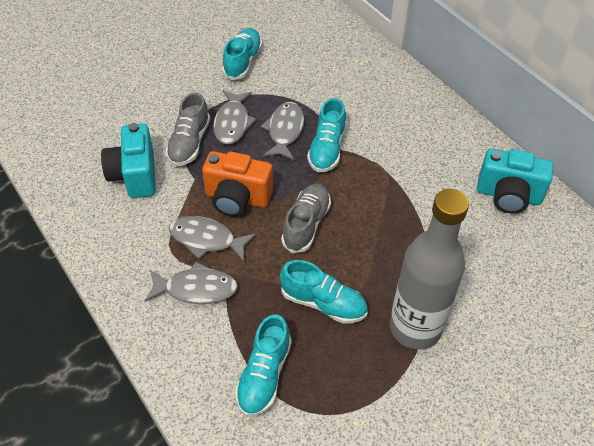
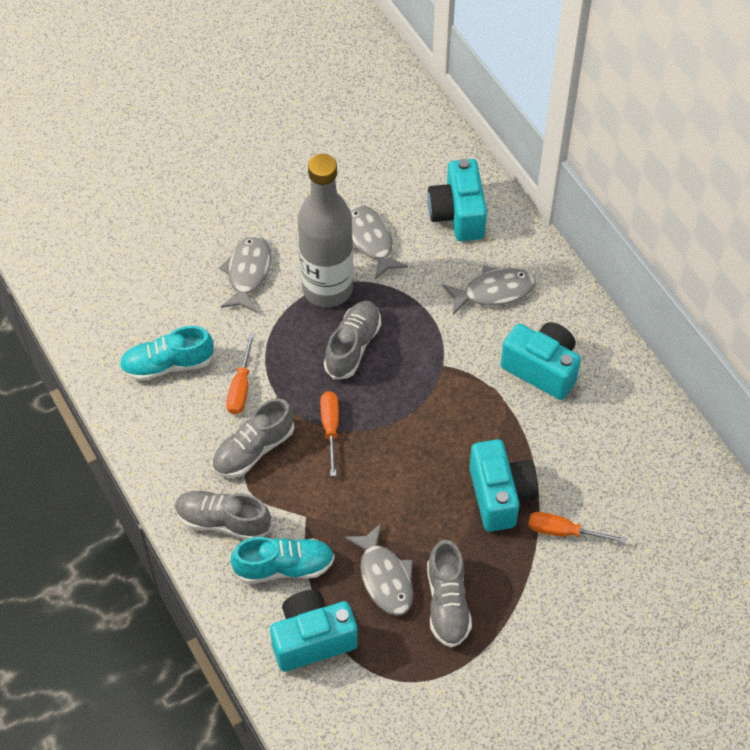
grey shoe: [166,92,210,166] [281,183,331,253] = 2 -> [175,490,271,540] [212,398,294,478] [324,301,381,380] [427,540,472,648] = 4
orange camera: [202,151,273,217] = 1 -> none = 0
orange screwdriver: none = 0 -> [226,334,255,415] [320,391,339,476] [528,512,626,544] = 3
turquoise camera: [101,123,156,198] [477,149,554,214] = 2 -> [270,590,358,671] [427,159,487,241] [469,439,538,532] [501,322,581,400] = 4
turquoise shoe: [222,28,262,80] [235,314,292,417] [280,260,368,324] [307,98,346,173] = 4 -> [119,326,215,381] [231,537,335,584] = 2

